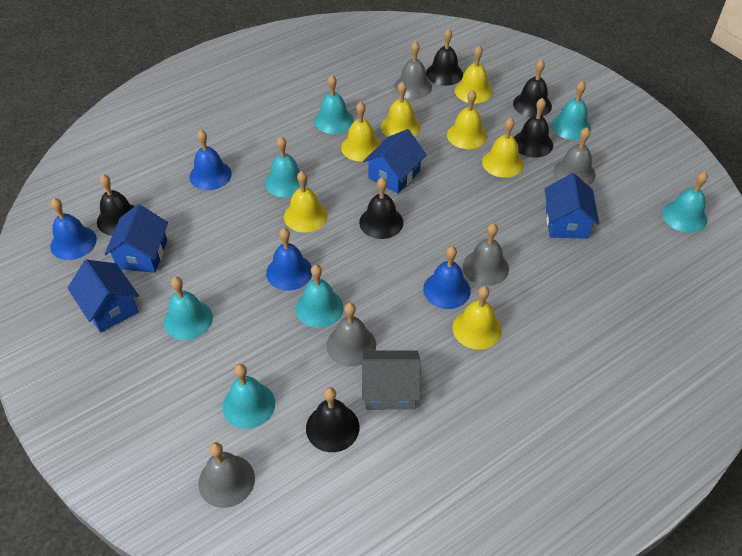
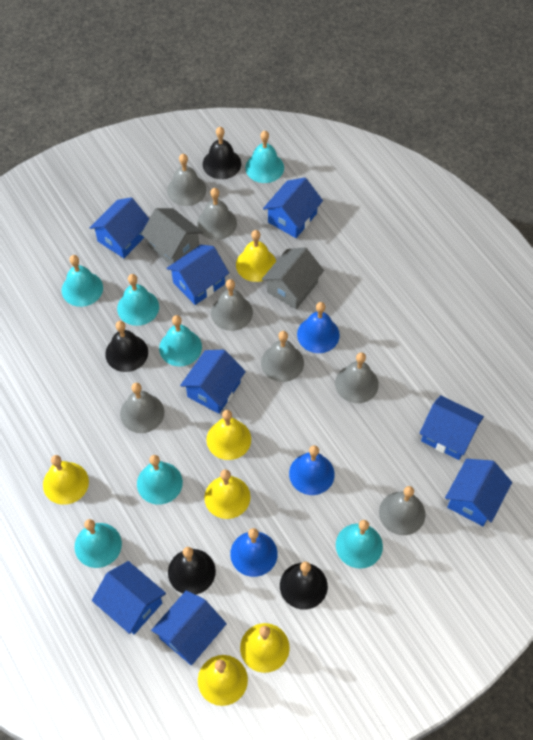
black bell: [97,174,135,236] [306,387,360,452] [359,177,403,239] [426,28,463,86] [513,59,552,117] [514,98,553,158] = 6 -> [105,321,148,372] [168,547,216,595] [203,127,241,179] [280,562,328,609] = 4
blue bell: [50,198,97,260] [189,130,232,190] [266,228,312,291] [423,246,471,309] = 4 -> [230,528,278,577] [289,445,335,495] [297,302,340,353] = 3
blue house: [68,260,139,333] [105,204,168,273] [363,129,427,193] [545,173,599,239] = 4 -> [89,197,149,258] [92,561,166,634] [151,590,227,665] [166,245,229,305] [180,349,246,414] [263,177,323,238] [419,395,484,460] [445,459,512,526] = 8
grey bell: [198,442,255,508] [326,303,376,367] [394,41,432,99] [463,223,509,286] [553,127,596,185] = 5 -> [120,383,164,433] [167,154,206,206] [197,188,237,240] [211,279,253,331] [261,331,304,382] [335,352,379,403] [379,486,426,535] = 7
grey house: [362,350,420,410] = 1 -> [141,208,203,264] [262,247,324,309] = 2
yellow bell: [284,171,328,232] [341,102,381,161] [381,81,420,137] [447,90,487,149] [453,286,502,350] [455,46,493,104] [482,118,524,178] = 7 -> [43,455,89,505] [198,655,248,706] [204,469,251,519] [206,410,251,460] [236,230,276,282] [240,623,290,673] = 6

